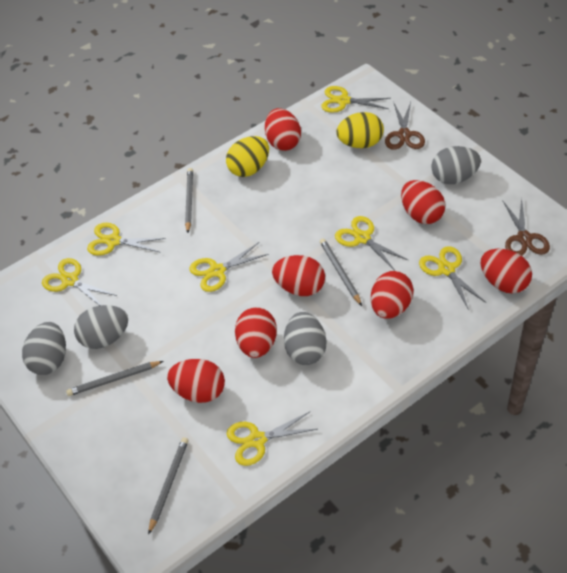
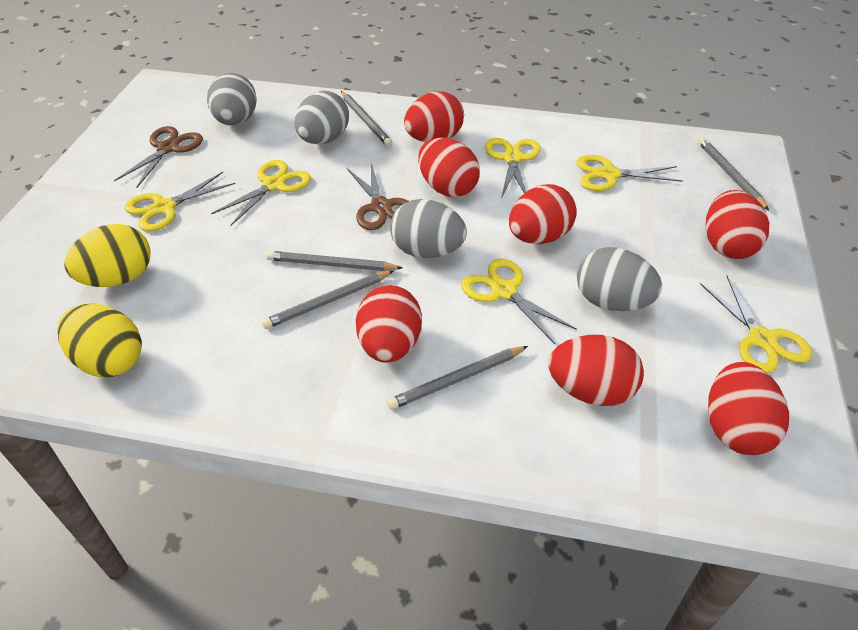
grey pencil: [66,361,163,396] [148,437,189,535] [185,168,193,233] [320,238,362,306] = 4 -> [262,270,394,329] [267,251,402,271] [341,91,393,147] [387,346,528,410] [698,137,769,210] = 5
yellow scissors: [42,258,117,305] [87,223,166,256] [189,242,269,292] [227,412,317,466] [321,86,391,113] [335,216,408,271] [419,246,486,310] = 7 -> [124,172,236,231] [211,160,311,226] [461,258,577,344] [485,138,540,198] [576,155,683,191] [700,276,812,373] = 6

